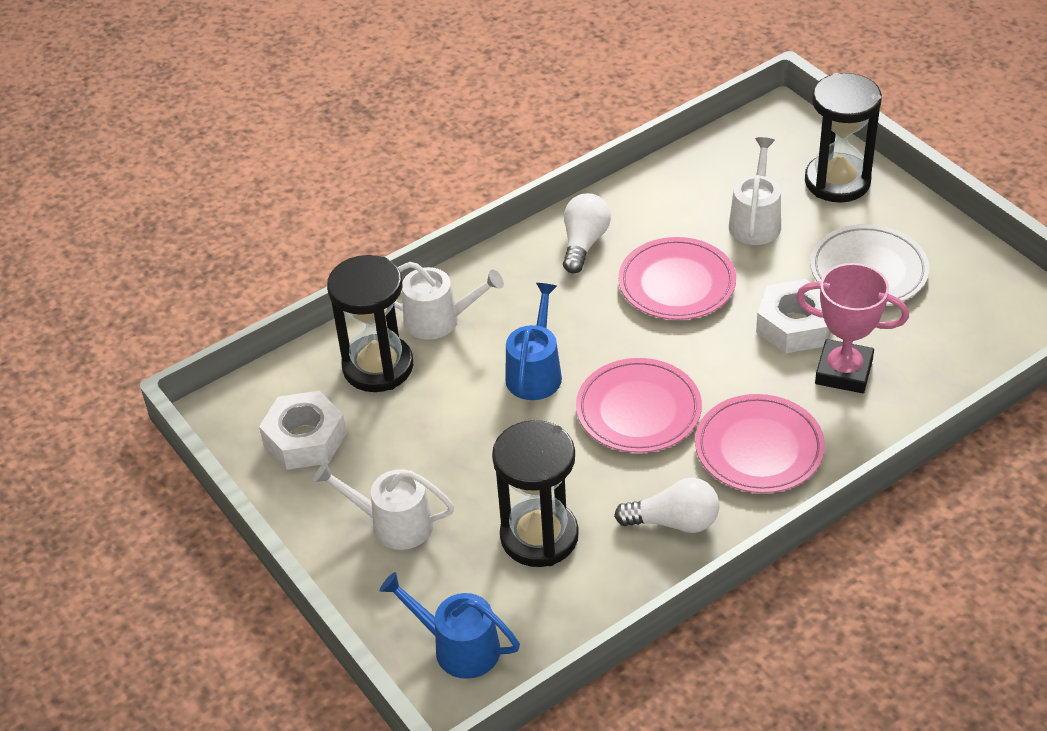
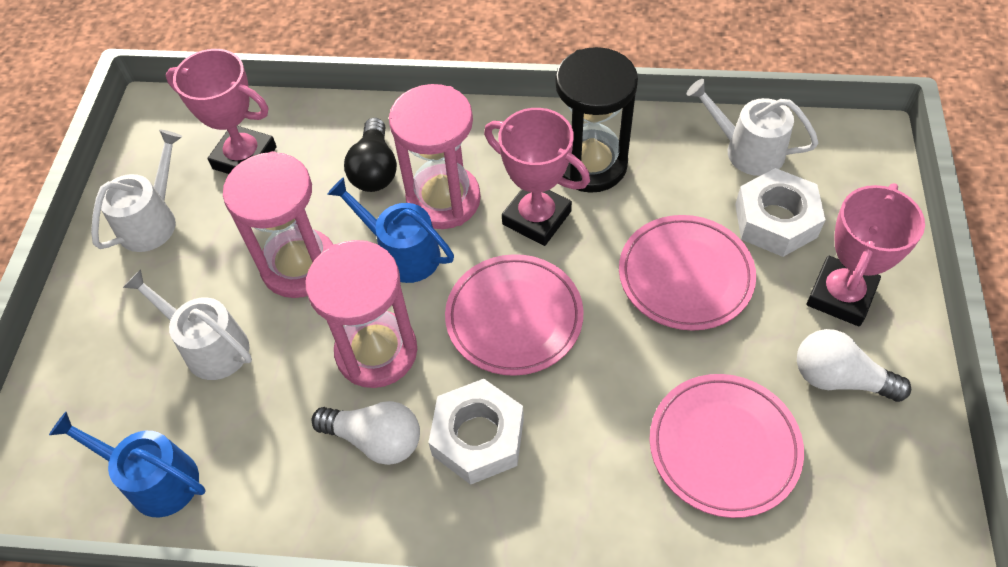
black hourglass: [327,255,413,392] [492,420,579,567] [805,73,882,202] = 3 -> [555,47,638,193] = 1
black light bulb: none = 0 -> [344,117,397,192] = 1
pink hourglass: none = 0 -> [223,151,333,298] [306,240,417,388] [389,84,481,229] = 3
pink trophy: [796,263,909,393] = 1 -> [166,49,277,174] [484,108,590,246] [807,183,925,327] = 3
white plate: [810,224,929,306] = 1 -> none = 0

